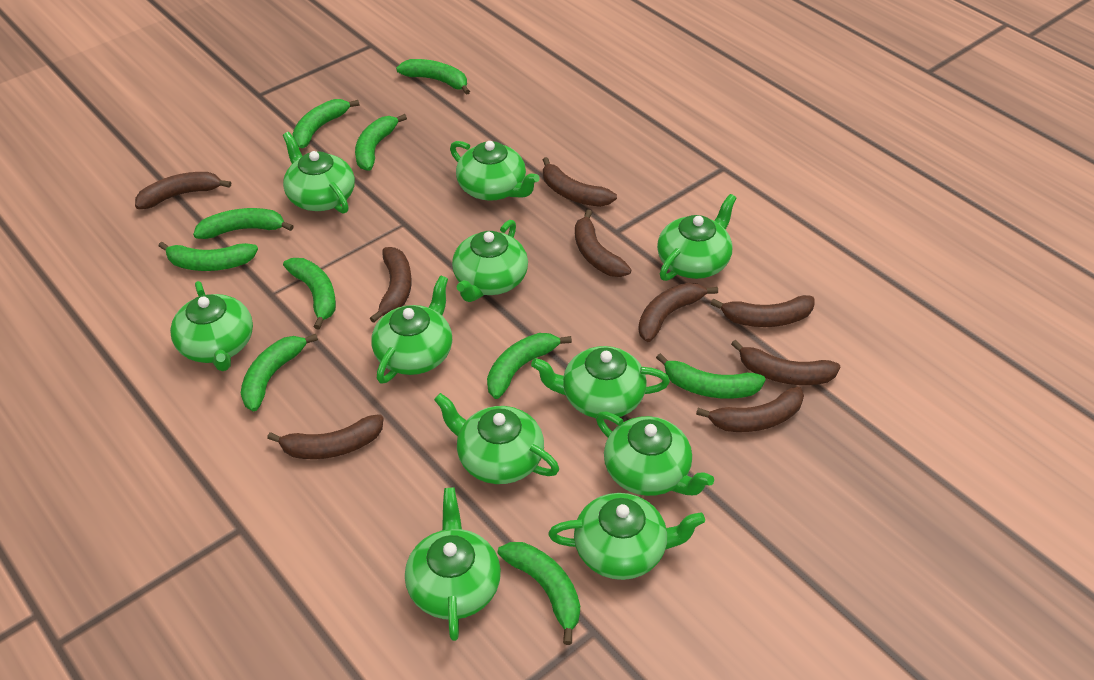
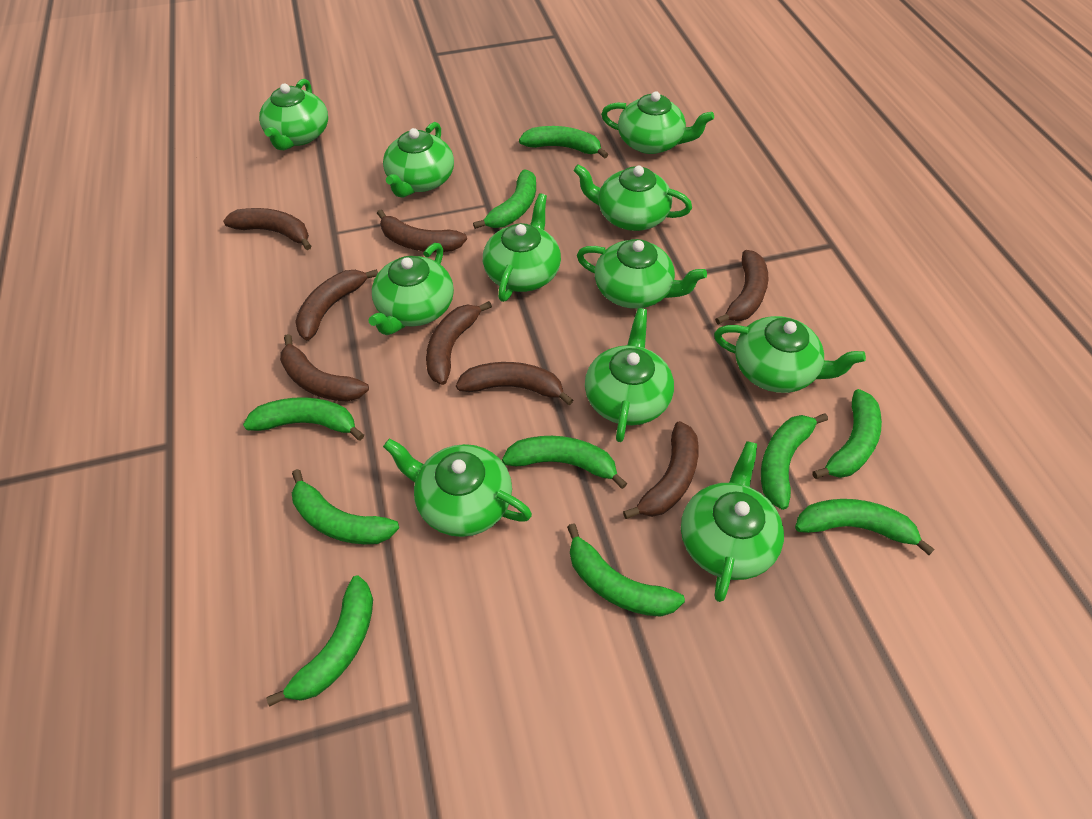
brown banana: [135,172,231,209] [267,414,384,459] [370,247,412,323] [543,157,617,207] [575,209,631,277] [638,283,718,342] [696,387,804,432] [711,295,815,327] [731,340,841,385] = 9 -> [223,208,311,250] [280,334,369,401] [295,269,378,340] [377,209,467,252] [426,301,492,385] [456,362,573,405] [623,421,699,519] [715,250,768,325] = 8

